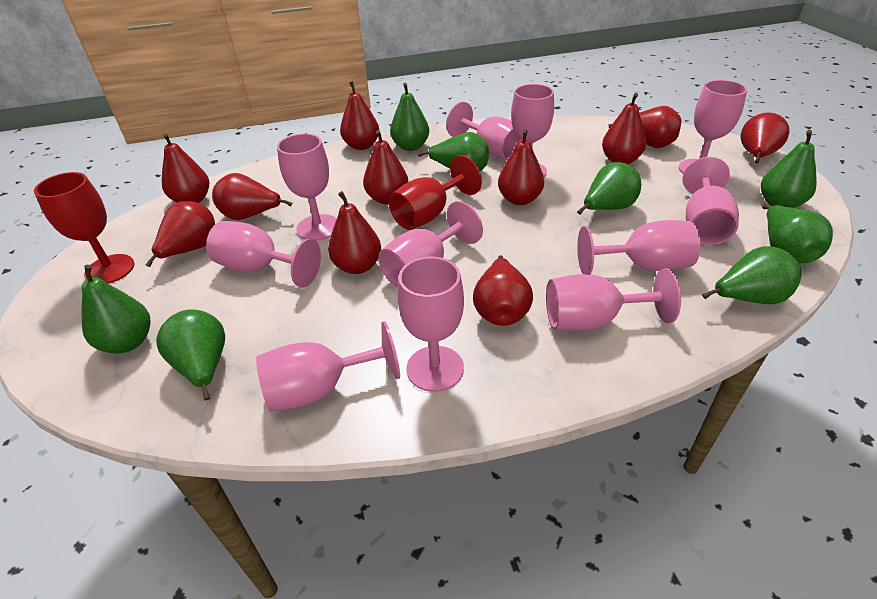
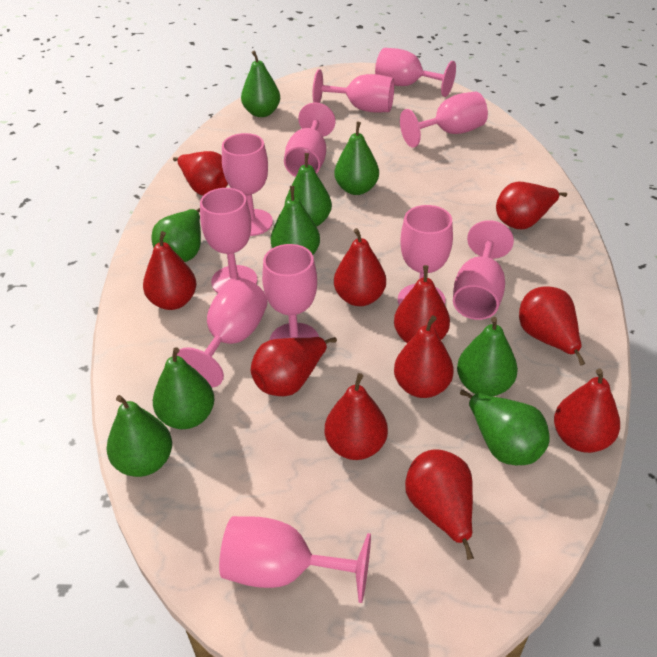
green pear: [81,265,150,353] [156,310,225,400] [390,83,429,151] [418,132,489,171] [577,162,641,215] [702,246,802,304] [761,130,817,208] [762,205,833,263] = 8 -> [107,395,172,477] [151,208,201,262] [153,347,215,429] [241,51,280,117] [271,186,320,255] [285,153,332,227] [334,122,379,195] [457,317,518,396] [460,390,549,465] = 9
red goblet: [34,172,134,284] [389,155,482,230] = 2 -> none = 0

